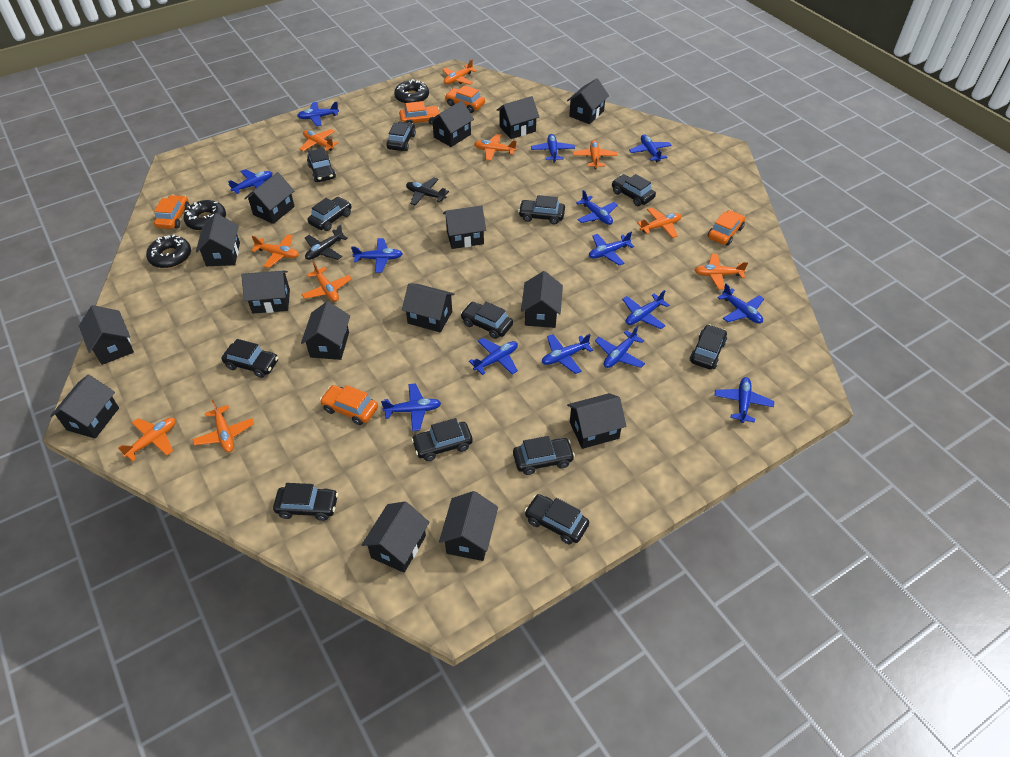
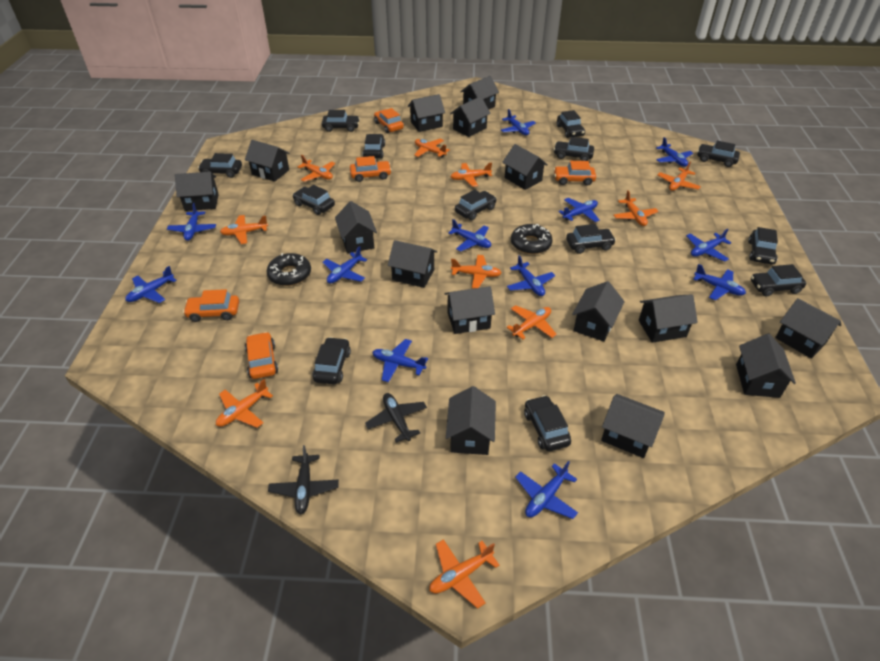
black car: [222,339,278,378] [273,483,338,521] [307,148,336,182] [308,197,351,231] [386,122,416,151] [411,418,473,461] [460,302,513,339] [513,436,575,475] [518,195,565,225] [524,494,589,545] [612,174,656,206] [690,324,727,370] = 12 -> [198,153,242,178] [292,185,335,215] [312,337,351,384] [322,110,360,132] [363,134,385,159] [455,190,497,220] [524,395,571,451] [554,137,594,161] [557,110,585,138] [566,224,616,254] [697,141,740,167] [748,227,778,264] [751,264,806,297] = 13
black donut: [146,234,191,268] [184,200,226,231] [394,79,429,104] = 3 -> [266,253,311,286] [511,224,553,254] = 2
blue plane: [228,169,272,194] [297,102,339,126] [351,238,403,273] [381,383,441,431] [469,338,518,375] [531,134,575,163] [542,334,593,374] [576,190,618,225] [589,232,634,266] [595,326,645,368] [622,290,670,329] [629,135,672,163] [714,377,774,423] [717,284,764,324] = 14 -> [125,266,177,303] [167,203,216,241] [322,246,367,283] [372,339,428,382] [448,219,491,252] [501,109,536,135] [507,255,555,296] [515,461,578,519] [559,198,600,222] [656,137,693,167] [686,229,731,262] [693,264,746,300] = 12

